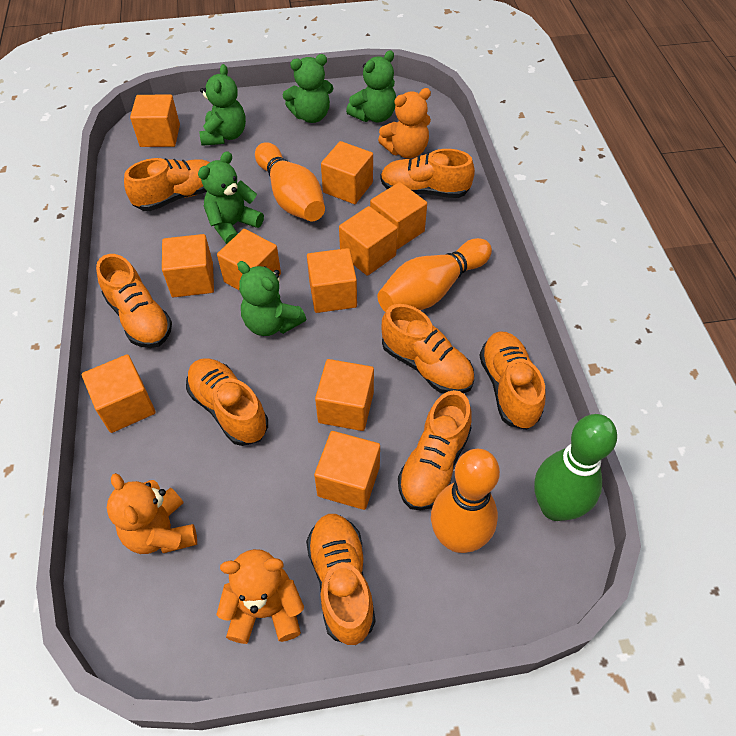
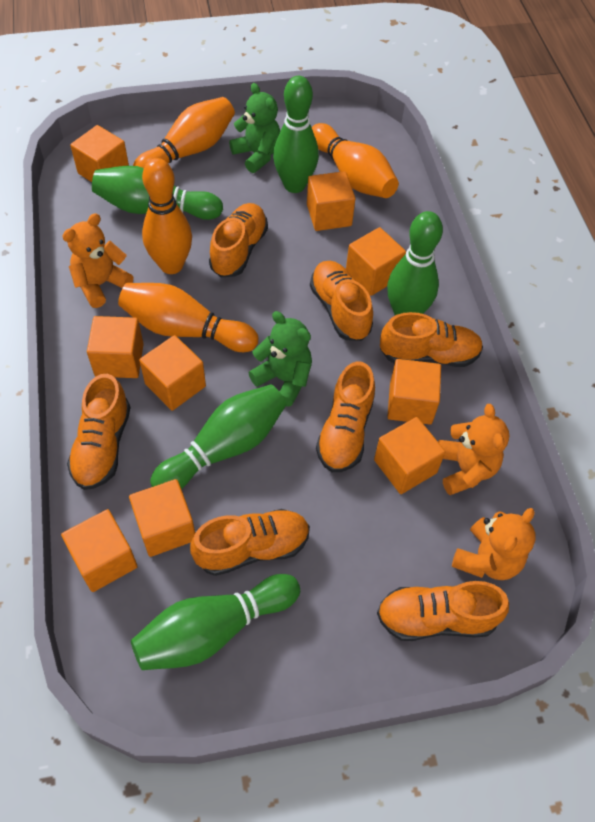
green bowling pin: [534,414,617,521] = 1 -> [92,166,223,220] [131,574,300,670] [150,384,287,489] [273,76,319,193] [387,211,443,315] = 5
green teddy bear: [198,151,264,244] [199,64,246,146] [237,261,306,336] [282,54,333,123] [346,50,396,122] = 5 -> [229,83,280,173] [249,311,312,406] = 2
orange bowling pin: [255,142,325,221] [377,238,492,312] [431,449,500,553] = 3 -> [118,283,258,352] [133,97,235,168] [142,158,192,274] [312,123,399,198] = 4
orange cube: [82,354,156,433] [130,95,180,147] [162,234,214,297] [217,229,281,290] [307,248,357,313] [314,431,380,510] [315,359,374,431] [321,141,373,204] [339,206,397,276] [370,182,427,250] = 10 -> [61,509,138,592] [70,125,129,182] [87,316,144,378] [129,479,195,557] [139,335,206,411] [307,171,355,231] [346,227,406,296] [374,417,445,494] [387,359,441,424] = 9
orange shoe: [96,254,172,348] [124,158,210,211] [186,358,268,446] [306,514,376,645] [380,149,475,198] [382,304,474,394] [398,390,472,510] [479,331,545,430] = 8 -> [67,374,131,490] [190,509,310,576] [209,203,268,277] [310,261,373,341] [316,362,375,472] [377,581,509,641] [380,312,483,367] = 7

